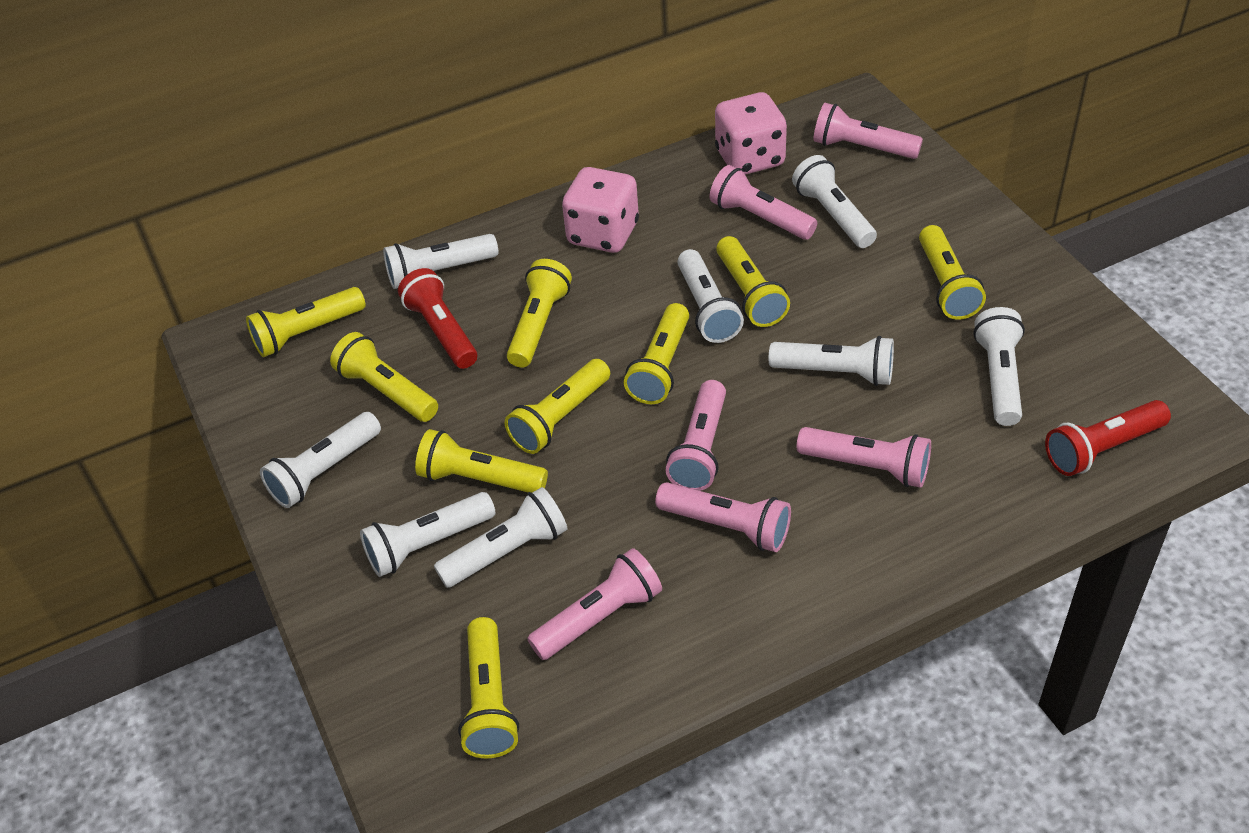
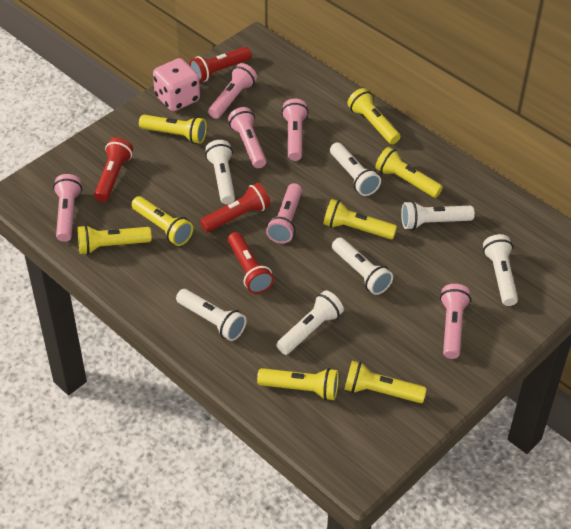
pink dice: [562,167,639,253] [715,92,787,175] = 2 -> [153,58,200,111] = 1
red flashlight: [398,268,477,369] [1045,400,1171,476] = 2 -> [94,137,133,202] [189,47,251,83] [200,183,270,232] [228,232,274,294] = 4
white flashlight: [260,412,381,508] [360,492,495,577] [383,234,498,289] [434,487,567,588] [677,249,744,343] [769,336,894,386] [792,155,877,248] [973,307,1025,426] = 8 -> [176,289,246,341] [205,140,235,204] [276,290,344,355] [330,142,381,196] [332,237,393,295] [401,201,475,230] [483,234,518,306] = 7
yellow flashlight: [246,287,366,357] [330,332,438,422] [415,429,548,493] [458,617,519,758] [505,359,610,454] [507,259,572,368] [624,303,689,404] [716,236,790,327] [919,225,986,320] = 9 -> [77,225,152,254] [131,196,193,246] [139,115,207,144] [257,368,339,401] [324,199,397,239] [344,361,427,403] [347,88,401,144] [375,147,443,198] = 8

